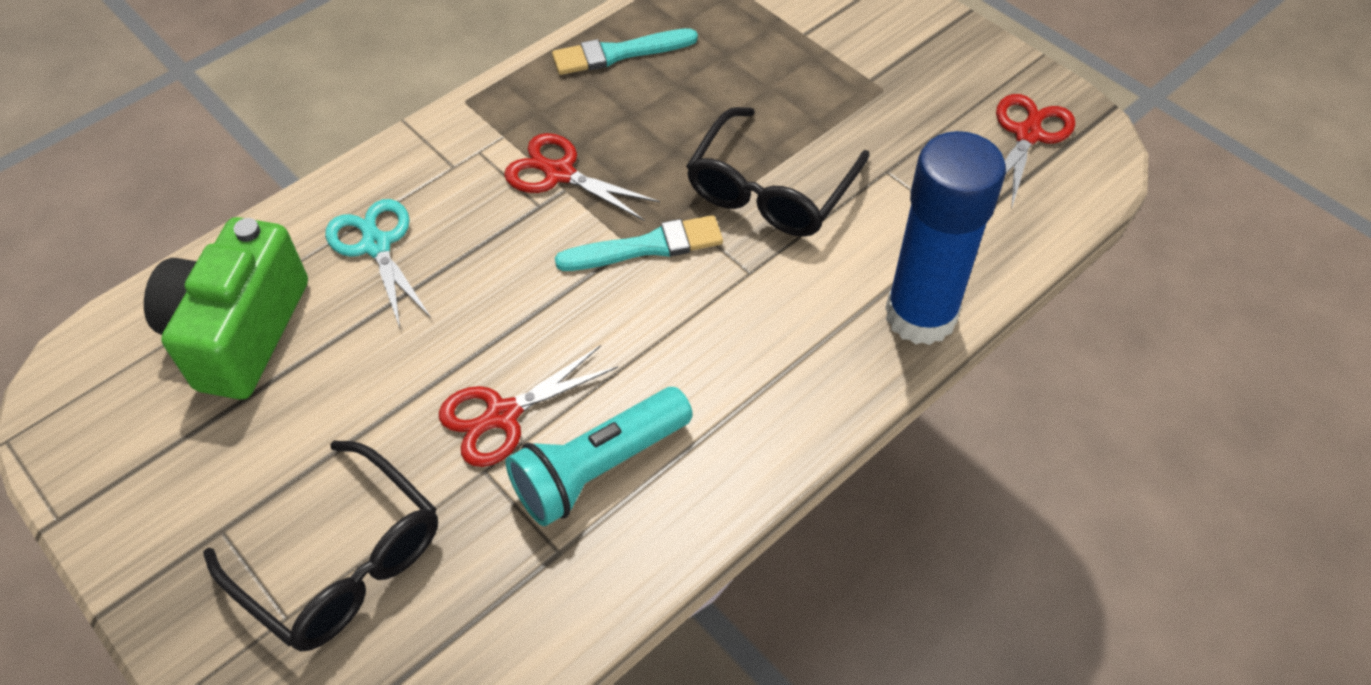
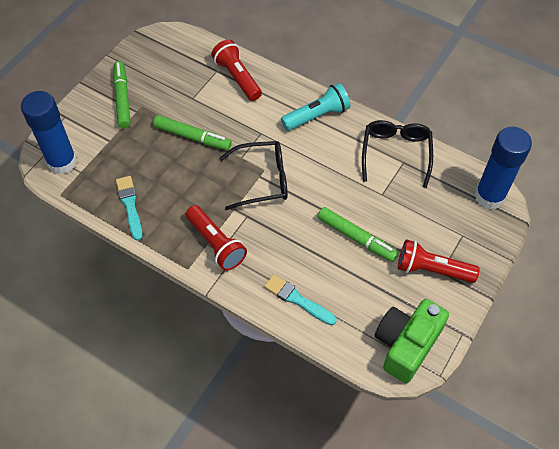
blue glue stick: [885,131,1006,345] = 1 -> [21,91,77,175] [474,127,532,209] = 2
green marker: none = 0 -> [113,61,131,128] [153,115,232,150] [318,207,398,262] = 3
red flashlight: none = 0 -> [186,205,247,271] [211,40,262,101] [398,239,480,283] = 3
red scissors: [439,345,618,467] [504,133,660,221] [996,94,1076,210] = 3 -> none = 0
turquoise scissors: [325,199,431,327] = 1 -> none = 0

